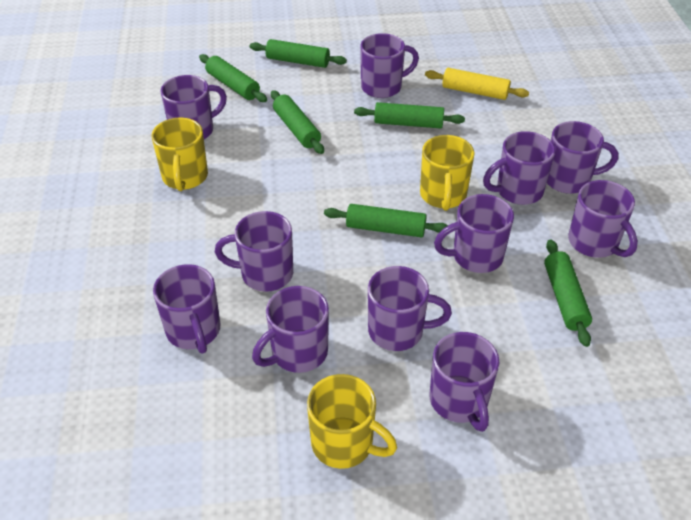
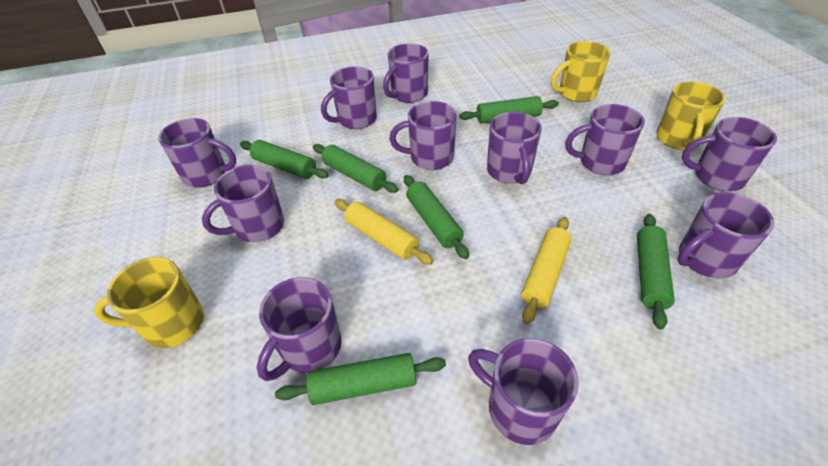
yellow rolling pin: [425,68,529,100] = 1 -> [335,199,433,265] [521,217,571,324] = 2

